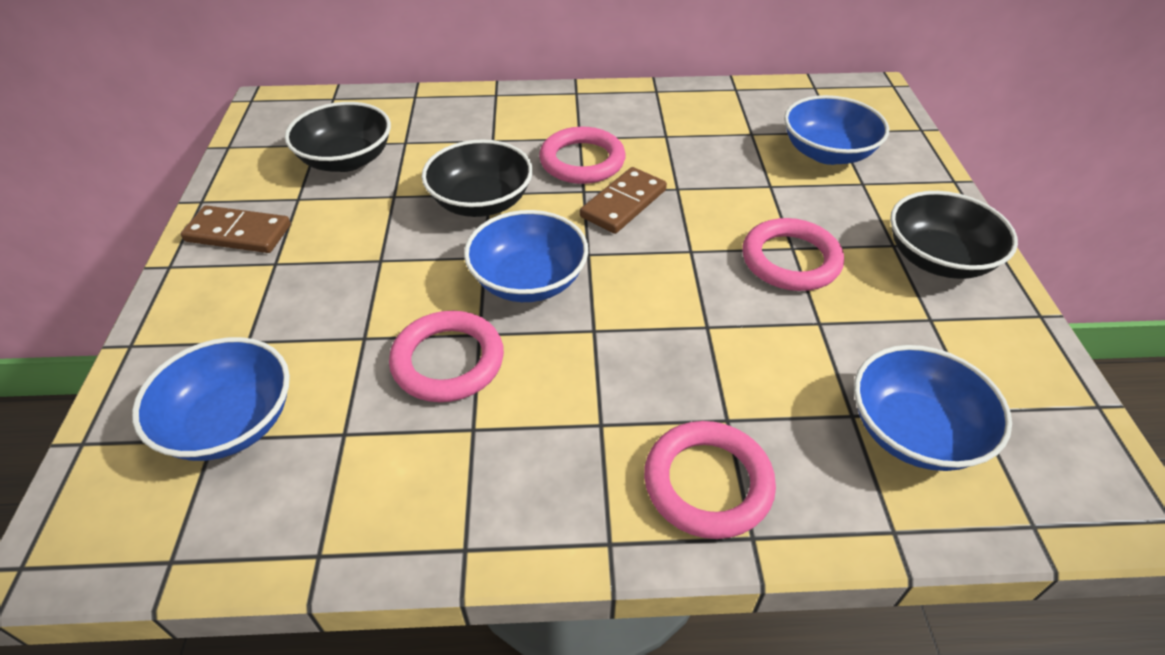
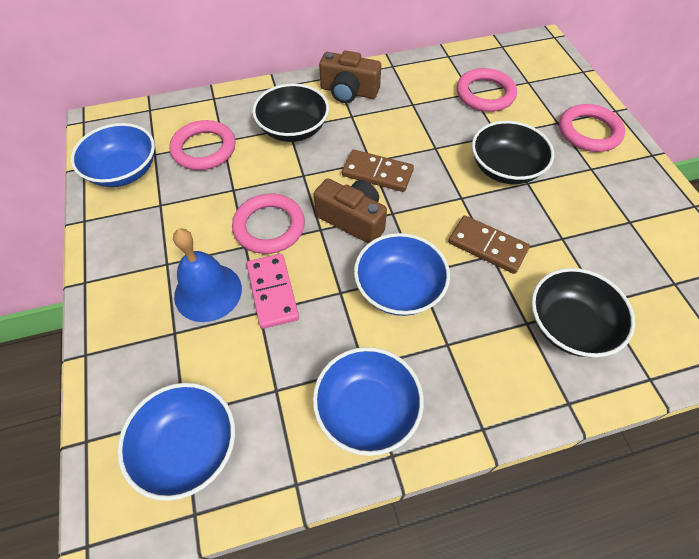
blue bell: none = 0 -> [173,228,242,322] = 1
brown camera: none = 0 -> [314,178,387,243] [319,50,381,103] = 2
pink domino: none = 0 -> [247,254,299,329] = 1

